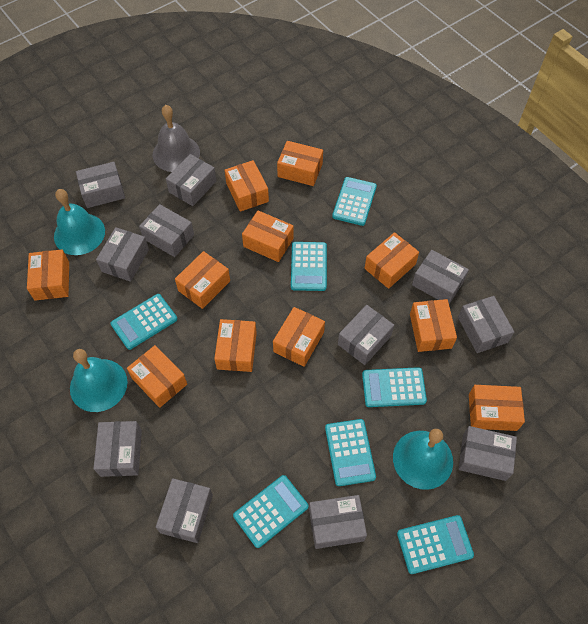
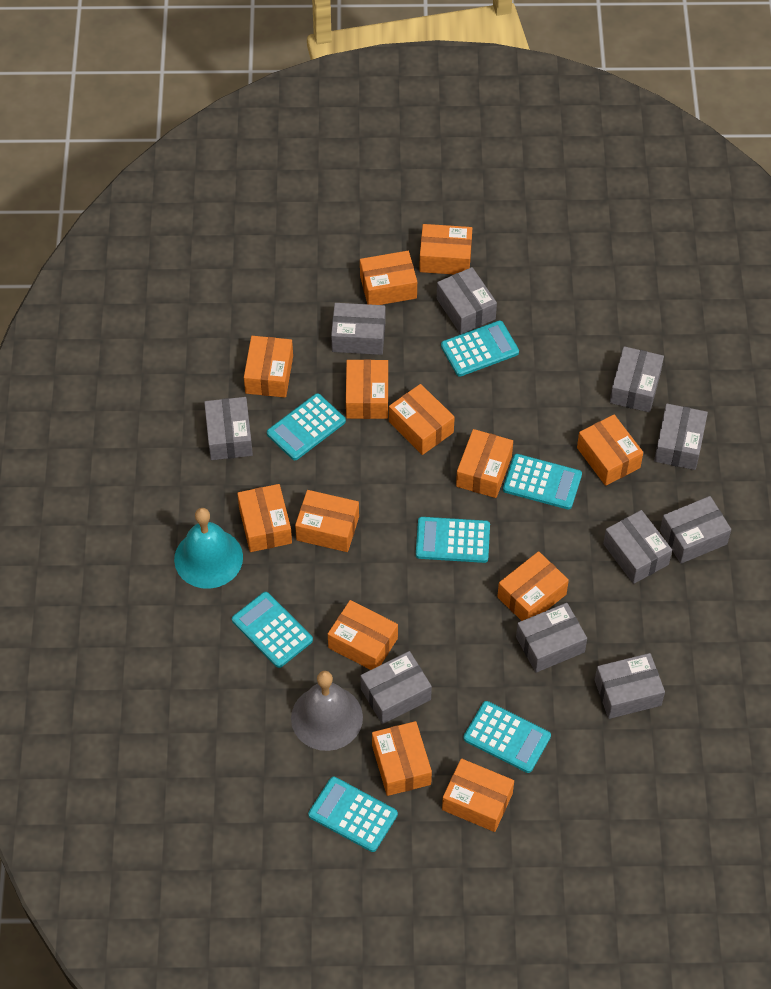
grey box: [76,162,125,208] [94,421,142,477] [96,227,149,282] [139,204,194,257] [156,478,213,543] [166,154,216,206] [309,495,367,549] [338,305,394,365] [412,250,469,304] [458,296,514,353] [458,426,517,481] = 11 -> [204,397,253,460] [331,303,385,355] [361,651,432,724] [437,267,497,334] [516,603,587,673] [595,653,665,719] [603,510,672,584] [610,346,664,412] [654,404,708,470] [660,496,731,564] = 10
orange box: [27,249,69,301] [127,345,187,408] [175,251,230,309] [214,319,257,372] [225,160,269,212] [242,211,294,262] [273,307,325,367] [277,141,323,186] [364,232,419,289] [410,299,457,352] [469,385,525,431] = 11 -> [237,484,292,552] [244,336,293,397] [295,490,359,552] [328,600,398,670] [346,359,388,419] [360,251,417,305] [372,721,432,796] [389,384,455,455] [419,224,472,274] [442,759,514,832] [456,429,513,498] [497,551,569,621] [577,415,643,486] = 13
turquoise bell: [54,189,105,255] [70,349,128,412] [393,429,453,490] = 3 -> [174,508,243,589] = 1

